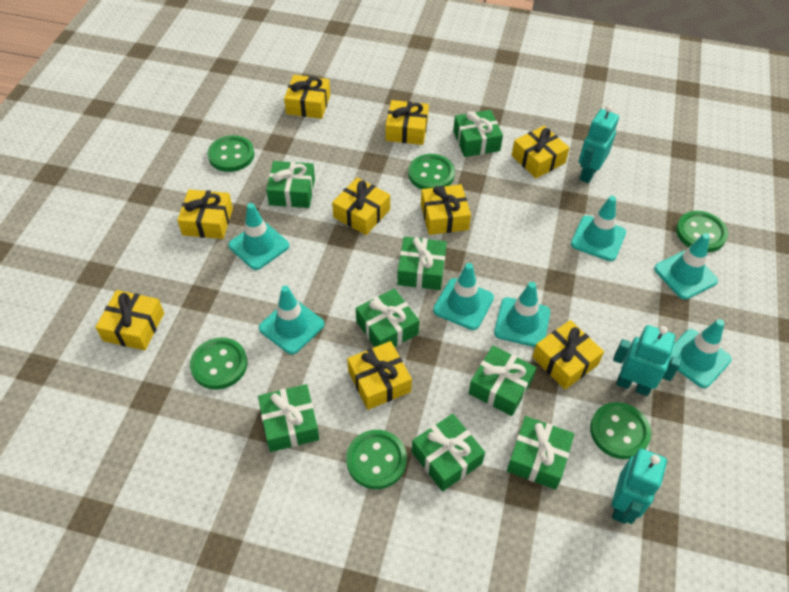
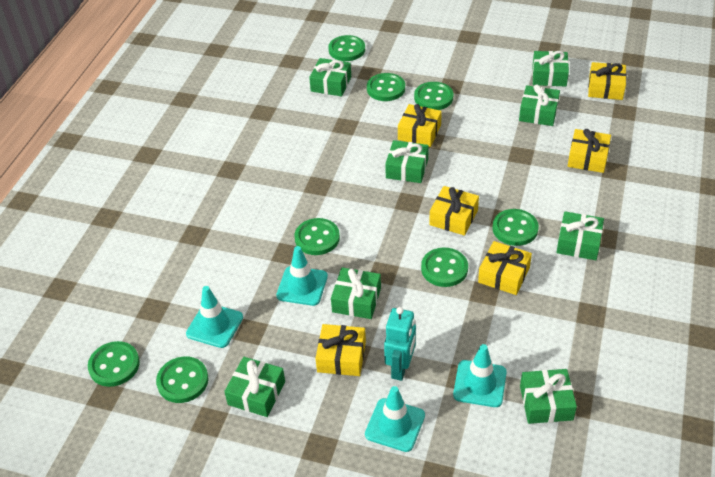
green button: [190,337,247,390] [208,135,254,172] [346,430,407,489] [408,154,455,190] [590,402,651,459] [676,211,728,252] = 6 -> [88,341,140,387] [156,356,209,403] [294,218,340,255] [328,35,365,61] [367,73,405,101] [414,82,454,110] [421,248,468,287] [493,209,539,246] = 8
turquoise robot: [579,105,619,183] [612,449,667,524] [613,325,681,396] = 3 -> [384,307,416,381] = 1
turquoise traffic cone: [228,203,289,270] [259,286,325,355] [433,263,494,330] [494,282,550,347] [571,196,626,261] [654,233,718,300] [670,319,732,388] = 7 -> [186,286,243,348] [276,246,328,306] [365,386,425,452] [453,344,507,407] = 4
yellow gift: [95,290,164,350] [177,189,233,239] [284,75,330,119] [332,178,390,235] [347,341,412,410] [386,100,429,145] [421,184,471,235] [512,126,570,178] [532,320,604,390] = 9 -> [315,324,366,376] [398,104,442,147] [429,186,479,236] [478,241,532,295] [568,129,611,173] [588,62,626,100] = 6

